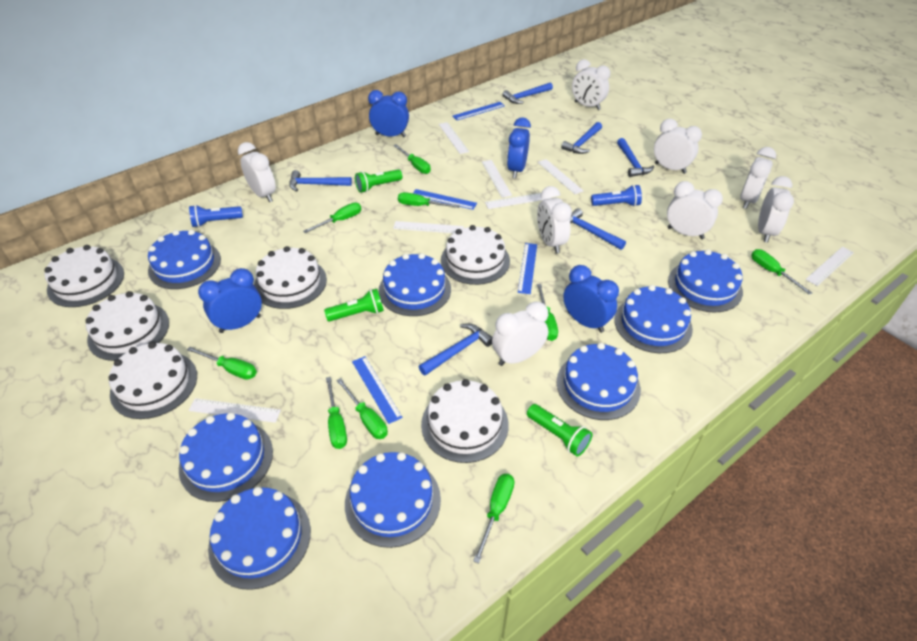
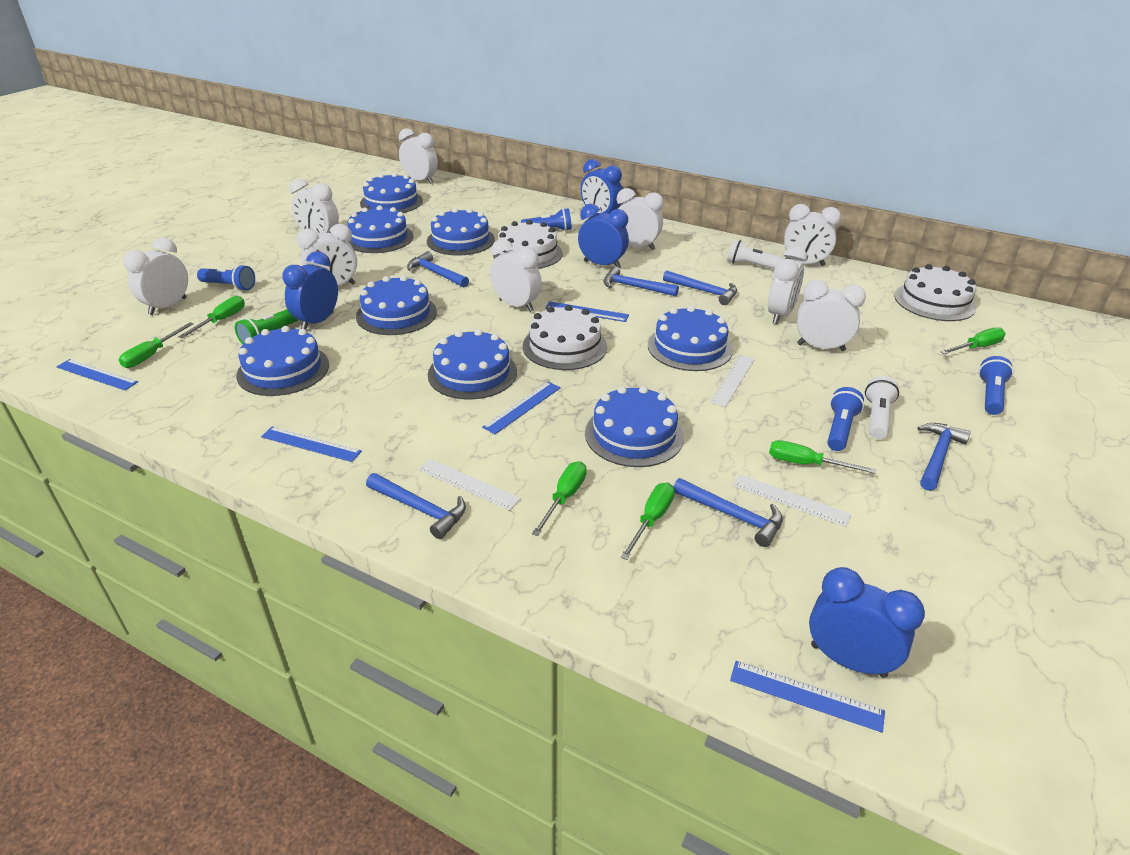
blue flashlight: [189,205,243,227] [591,185,642,206] = 2 -> [197,265,255,291] [521,208,572,231] [827,387,864,451] [978,356,1014,415] = 4
blue ruler: [352,356,403,424] [413,189,477,210] [453,102,505,120] [518,243,537,294] = 4 -> [56,359,138,390] [261,426,362,462] [482,382,561,434] [545,301,629,322] [730,661,885,733] = 5
green flashlight: [324,289,384,322] [355,169,402,193] [527,404,592,456] = 3 -> [235,309,298,344] = 1
green screwdriver: [187,347,257,380] [303,203,361,233] [326,377,347,449] [337,378,388,439] [393,144,431,174] [398,192,460,208] [473,474,514,564] [537,284,558,341] [751,249,812,295] = 9 -> [119,322,194,368] [178,296,245,338] [532,461,587,536] [620,483,675,560] [769,440,876,474] [940,327,1005,354] = 6
white cake: [44,245,124,307] [86,291,169,361] [109,342,197,419] [254,246,327,309] [421,379,509,463] [441,225,510,285] = 6 -> [493,220,563,269] [523,305,607,370] [894,264,976,321] = 3
white clock: [238,142,276,202] [492,301,548,366] [537,186,572,253] [572,59,610,110] [654,119,702,174] [667,181,723,239] [740,147,776,209] [758,176,794,243] = 8 -> [123,238,188,315] [290,179,339,234] [297,224,357,286] [399,128,438,184] [490,239,542,312] [617,188,664,250] [768,246,807,324] [784,204,841,266] [797,280,866,351] = 9
white flashlight: none = 0 -> [727,239,784,269] [865,376,899,439] = 2
white ruler: [189,398,281,423] [393,221,464,233] [439,122,469,154] [482,160,512,197] [485,193,550,209] [538,159,584,194] [805,247,854,286] = 7 -> [418,459,521,511] [710,355,755,407] [733,474,851,527] = 3

